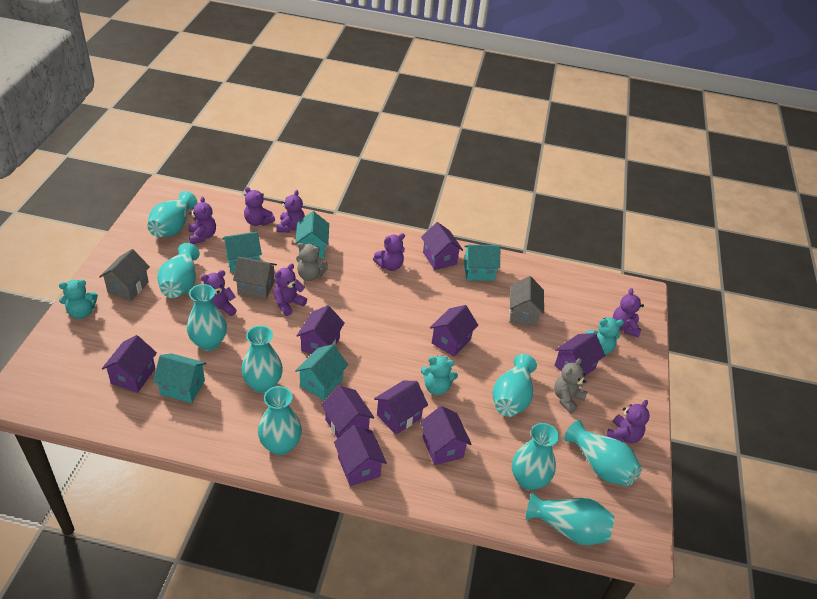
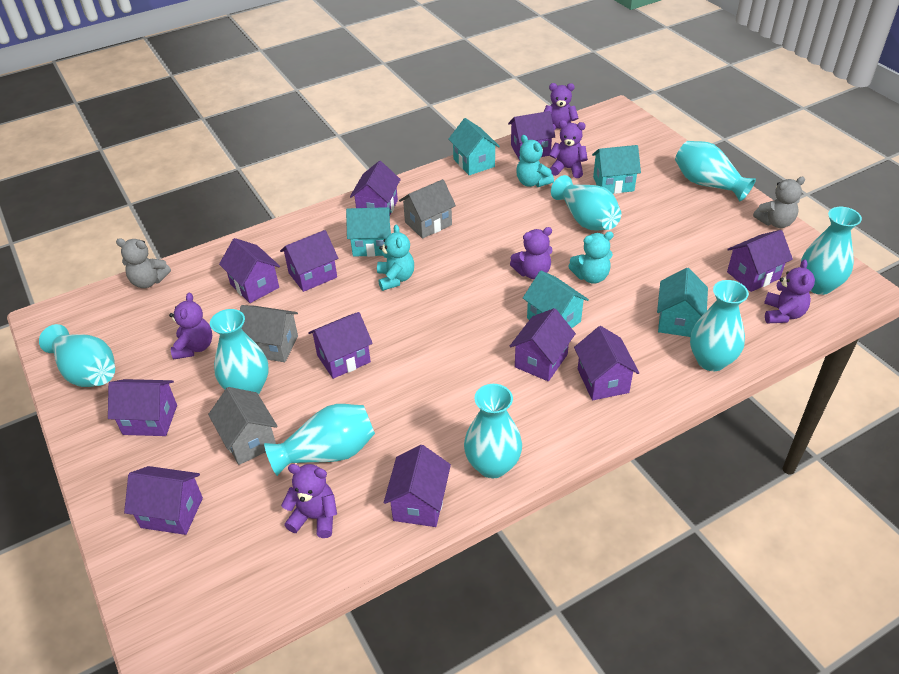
purple house: [102,335,157,393] [297,305,345,354] [321,385,374,439] [334,425,387,486] [374,381,428,435] [420,406,472,465] [421,222,463,270] [430,305,478,357] [554,333,605,377] = 9 -> [108,379,177,436] [124,466,203,535] [219,238,280,303] [280,230,338,292] [308,312,373,379] [350,161,401,215] [384,445,451,527] [508,111,555,161] [510,308,576,381] [574,326,639,400] [727,230,793,292] = 11
purple teddy bear: [188,197,216,244] [201,270,237,316] [244,187,275,226] [273,263,307,316] [277,190,305,232] [373,233,405,271] [606,400,650,443] [613,288,644,337] = 8 -> [169,293,212,360] [281,464,337,538] [510,227,553,279] [544,83,579,131] [549,120,588,178] [764,259,815,323] = 6
turquoise vase: [147,191,198,237] [157,243,200,298] [187,284,227,351] [241,326,283,393] [258,386,302,455] [493,354,537,417] [512,423,559,491] [526,492,615,545] [564,420,642,486] = 9 -> [39,324,115,387] [210,309,269,394] [264,404,375,476] [464,384,522,479] [551,175,621,231] [675,141,756,202] [690,280,749,371] [801,207,862,295] = 8

